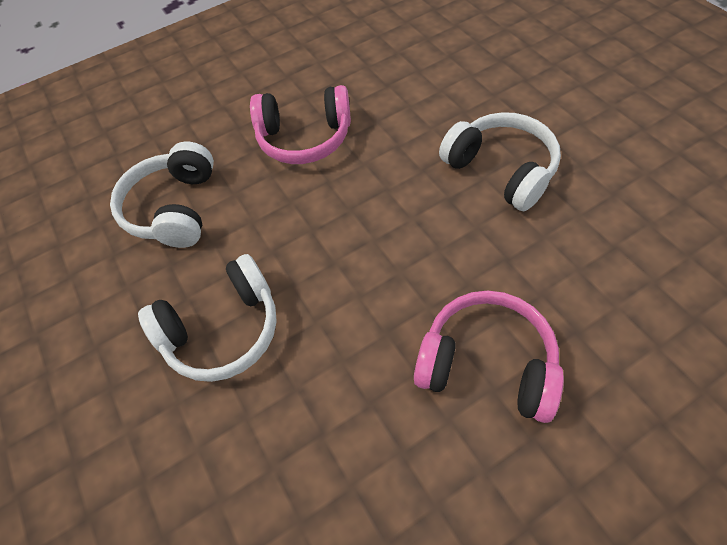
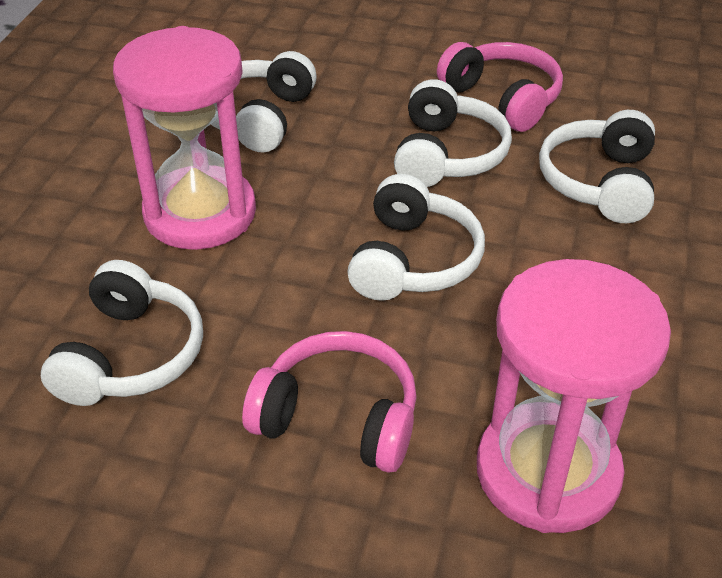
pink hourglass: none = 0 -> [113,26,256,250] [477,259,671,533] = 2
white headphones: [110,142,214,248] [138,254,277,382] [439,112,561,211] = 3 -> [41,260,203,406] [211,51,317,153] [347,174,485,301] [394,79,512,187] [539,110,655,223] = 5

